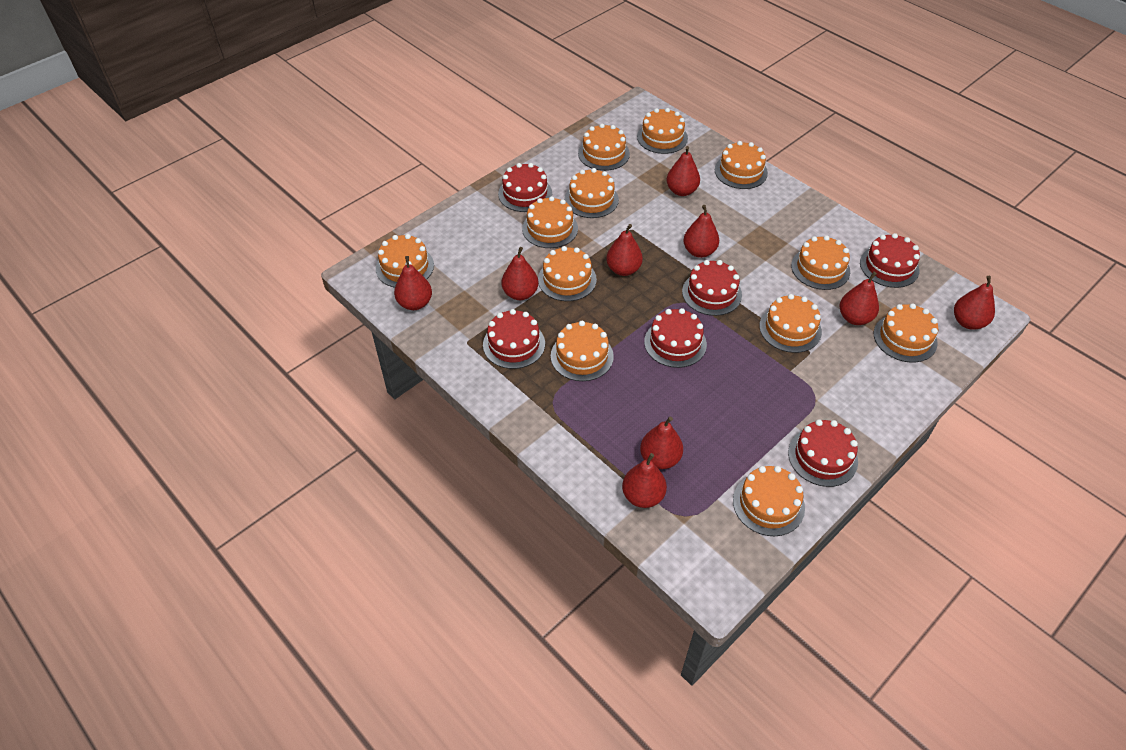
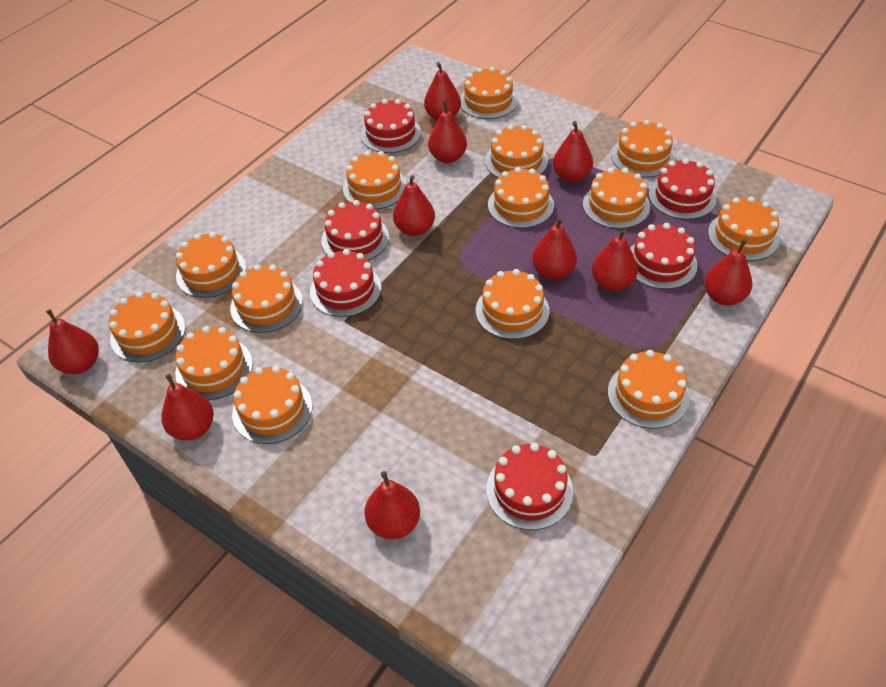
orange cake: [376,234,434,288] [522,196,578,248] [538,246,597,301] [551,321,614,381] [565,168,619,218] [578,123,630,171] [637,108,688,154] [715,141,768,189] [733,466,805,536] [759,294,822,353] [791,235,850,290] [874,303,939,362] = 12 -> [109,292,185,363] [175,326,253,400] [176,232,246,298] [230,265,303,333] [232,366,313,444] [343,151,407,209] [460,67,518,119] [476,269,549,339] [485,125,548,178] [488,167,554,228] [583,168,650,229] [608,350,689,429] [611,120,675,177] [708,197,780,261] = 14
red pear: [394,256,432,310] [502,247,539,300] [606,224,643,276] [622,453,667,508] [640,416,683,469] [667,146,700,196] [683,205,719,258] [840,272,879,325] [954,276,995,330] = 9 -> [46,309,99,374] [161,374,214,440] [365,471,420,539] [393,175,435,236] [424,62,461,121] [428,100,467,163] [532,217,577,280] [553,121,593,182] [592,229,638,291] [704,239,752,305] = 10

